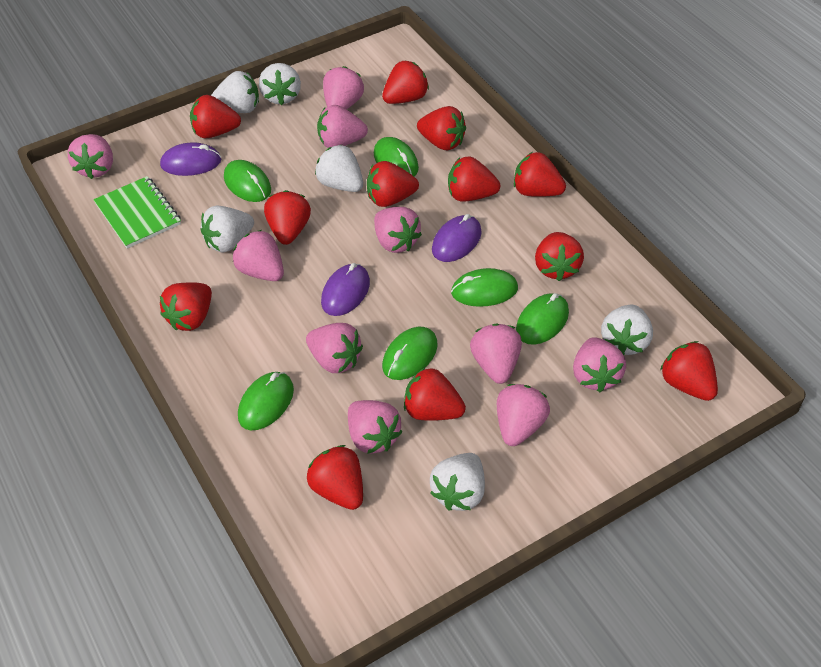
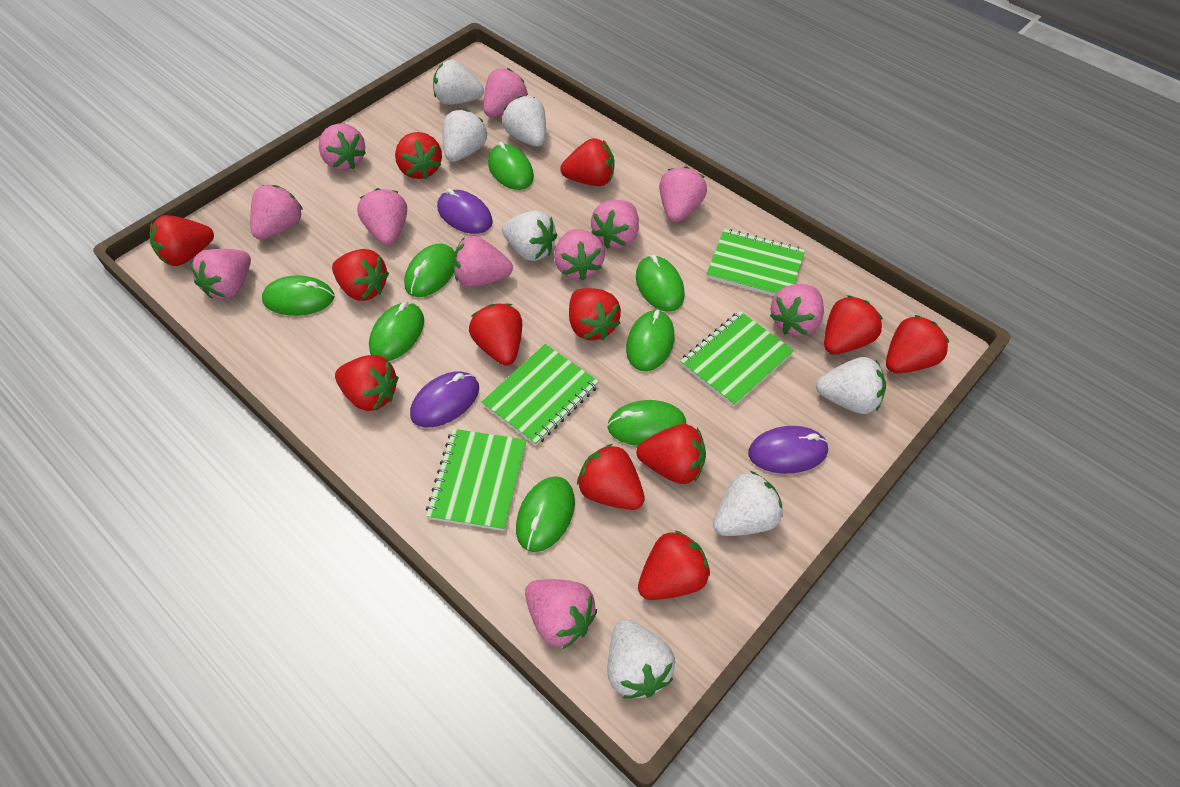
green mouse: [224,160,271,202] [238,372,294,431] [374,137,419,176] [382,327,438,380] [451,268,518,307] [516,293,569,345] = 6 -> [262,275,334,316] [369,302,424,361] [404,243,455,297] [488,142,534,190] [516,476,575,552] [607,400,686,446] [626,310,674,371] [636,255,685,312] = 8
green notebook: [93,176,181,249] = 1 -> [426,429,526,531] [481,344,599,445] [680,311,794,407] [707,229,805,296] = 4
pink strawberry: [68,134,113,179] [233,230,284,281] [306,323,363,373] [317,105,368,148] [323,66,364,109] [348,400,402,454] [374,207,422,253] [470,324,522,384] [497,384,550,446] [573,337,626,392] = 10 -> [190,249,251,299] [250,185,303,240] [319,123,366,170] [357,188,407,246] [452,236,513,287] [483,68,528,117] [525,579,597,649] [554,229,605,281] [591,200,639,249] [659,166,707,223] [770,284,824,336] = 11
white strawberry: [200,206,254,253] [211,71,259,113] [259,63,301,105] [315,145,363,192] [430,453,485,511] [601,305,653,355] = 6 -> [433,60,484,105] [442,109,487,162] [502,96,546,147] [502,210,557,261] [607,619,675,699] [713,471,783,536] [816,357,886,414] = 7

